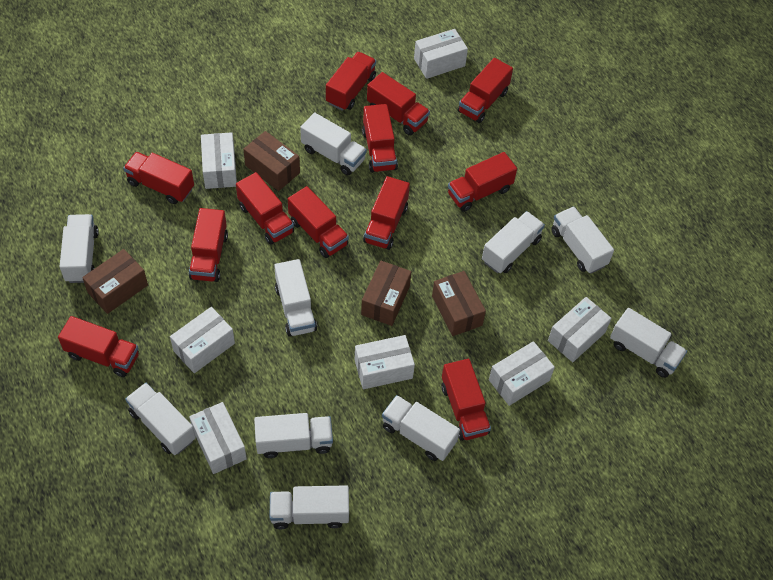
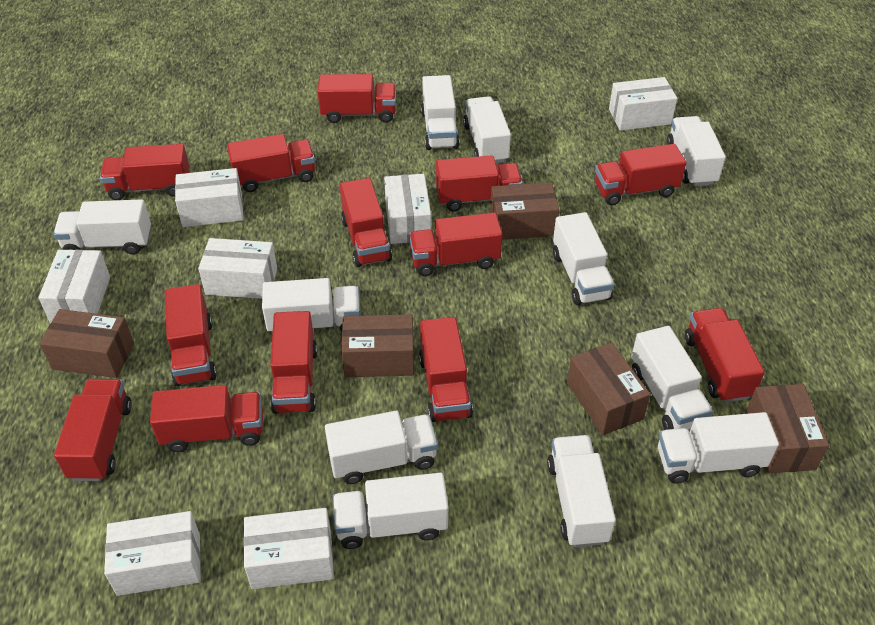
brown box: [82,249,148,314] [243,131,300,191] [361,261,411,326] [432,271,486,336] = 4 -> [40,309,134,378] [341,314,414,377] [490,182,559,240] [567,342,651,435] [746,384,829,473] = 5
red truck: [58,316,139,377] [123,152,194,204] [189,208,228,282] [236,172,294,245] [288,186,349,258] [326,52,376,111] [362,104,398,173] [363,176,410,250] [367,72,430,136] [441,359,491,441] [448,152,517,212] [458,58,513,123] = 12 -> [54,379,132,481] [100,144,190,200] [150,385,263,452] [165,284,217,386] [227,134,315,192] [270,311,317,414] [318,74,396,123] [340,178,392,267] [409,212,503,276] [419,317,473,422] [436,155,523,212] [595,144,686,205] [685,308,765,403] = 13
white truck: [59,214,99,283] [125,383,196,455] [254,413,333,458] [269,485,349,529] [274,259,317,337] [300,112,367,175] [382,395,460,461] [482,211,545,273] [551,206,614,274] [610,308,687,378] = 10 -> [53,199,151,255] [262,278,361,332] [325,411,438,484] [333,473,448,549] [421,75,460,150] [463,96,511,163] [547,435,616,547] [553,212,615,305] [631,326,713,430] [658,412,779,483] [667,116,726,186] = 11

